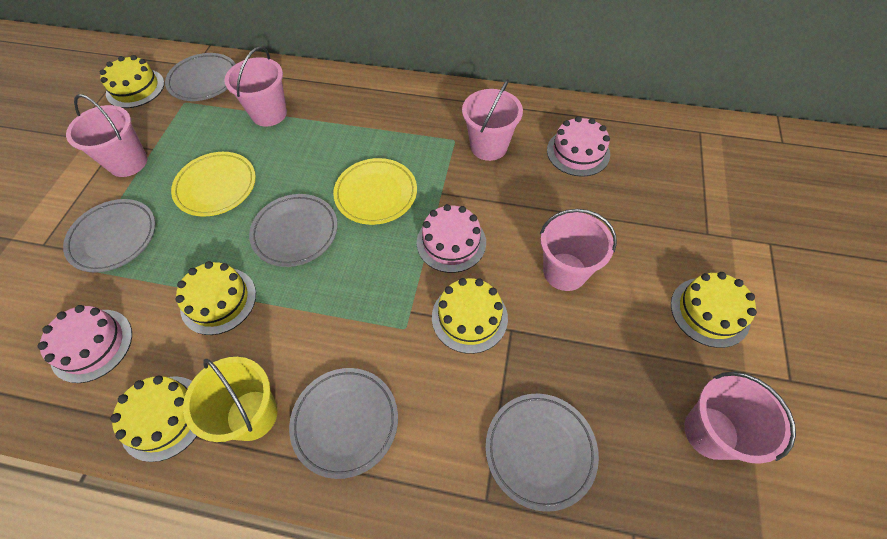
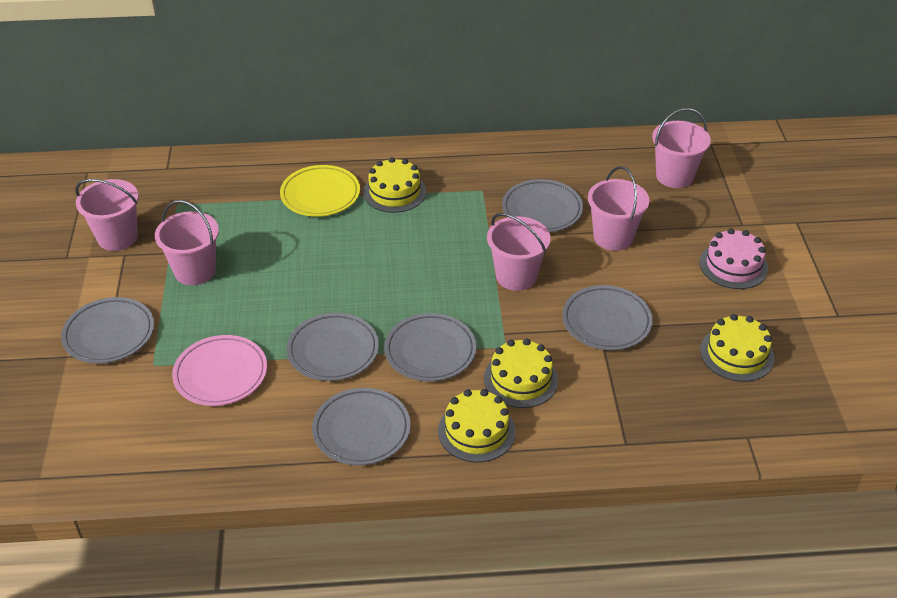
grey plate: [63,199,156,273] [165,53,236,101] [249,194,338,267] [289,368,398,479] [485,394,599,512] = 5 -> [61,297,154,364] [287,313,379,381] [312,388,411,465] [384,313,476,381] [502,179,583,232] [562,285,653,350] = 6
pink cake: [38,305,132,383] [417,204,486,273] [547,116,610,177] = 3 -> [699,228,768,289] = 1
pink plate: none = 0 -> [172,335,267,406] = 1
yellow bucket: [183,357,278,442] = 1 -> none = 0
yellow cake: [100,55,164,108] [110,375,197,462] [175,261,256,335] [432,278,508,354] [671,272,757,348] = 5 -> [363,157,426,213] [438,389,516,462] [484,338,558,408] [700,314,774,382] = 4
yellow plate: [171,152,256,217] [333,158,417,225] = 2 -> [280,165,360,217] = 1

